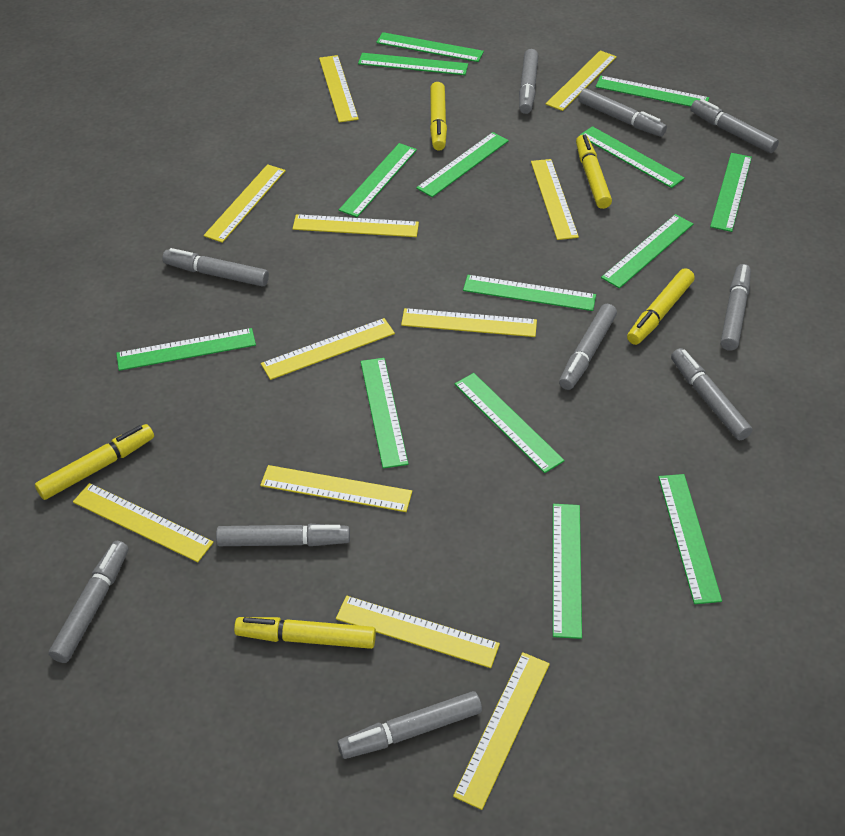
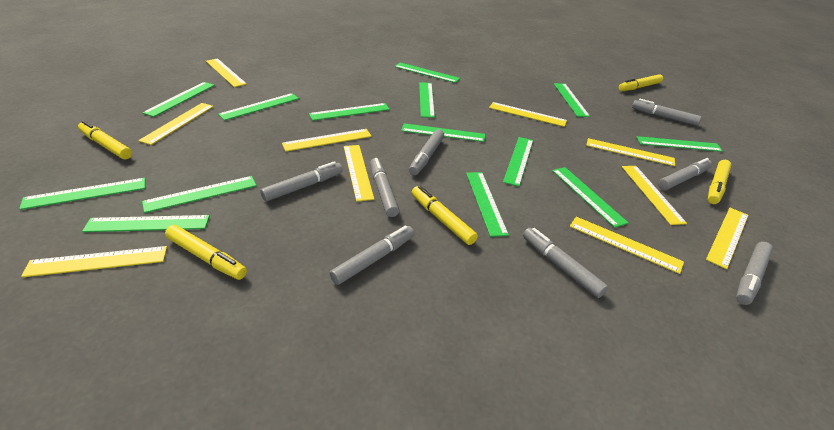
grey marker: [49,541,128,663] [162,248,269,287] [216,524,350,546] [338,691,482,759] [519,49,538,114] [559,304,617,390] [579,88,667,137] [671,348,752,440] [690,99,779,153] [721,264,751,351] = 10 -> [260,161,343,201] [329,225,414,285] [370,158,399,217] [409,129,444,175] [523,228,608,298] [632,99,701,126] [658,158,712,190] [736,242,773,305] = 8
yellow ruler: [73,483,214,562] [204,164,286,243] [260,465,412,512] [261,318,395,380] [293,214,419,237] [319,55,359,123] [336,596,500,668] [401,308,537,337] [453,652,550,810] [531,159,579,240] [546,50,617,111] = 11 -> [21,246,167,277] [138,103,214,145] [206,58,247,87] [282,129,372,152] [344,145,374,202] [489,102,567,127] [570,217,684,274] [586,138,675,166] [622,166,687,225] [706,208,748,269] = 10

